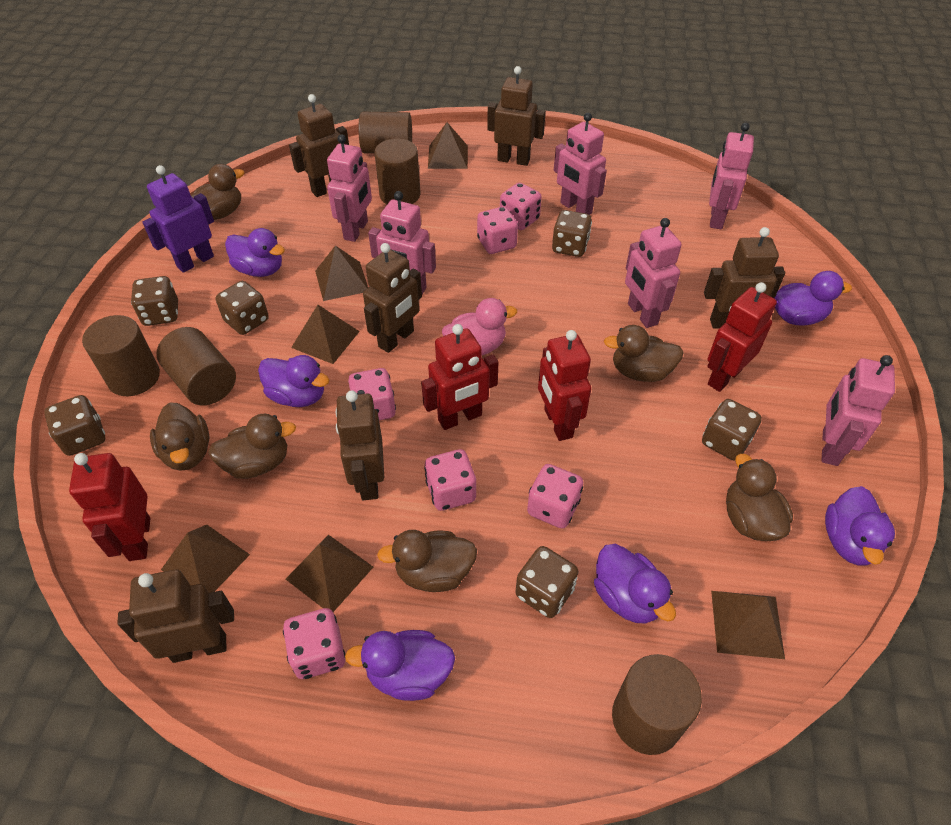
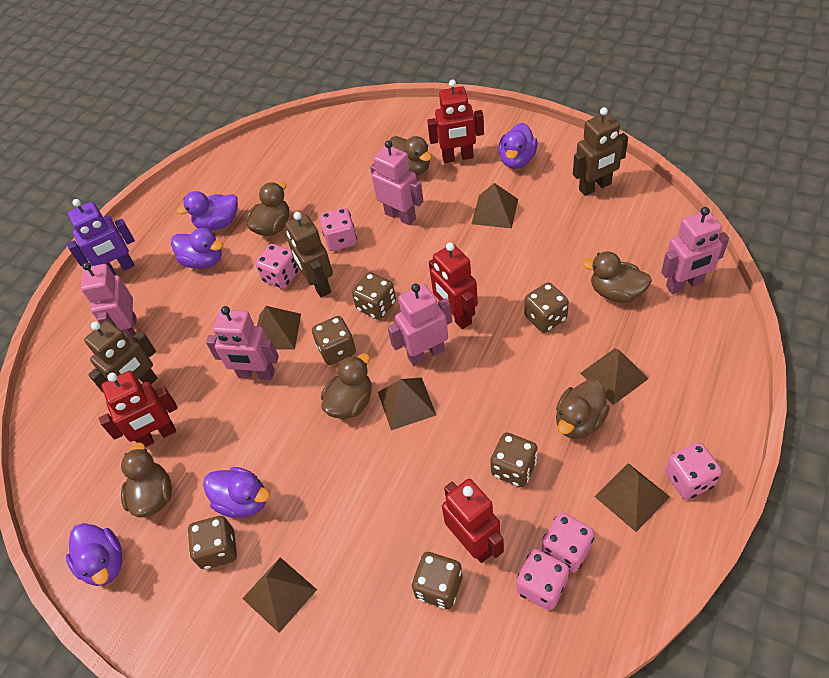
brown cylinder: [82,315,160,396] [156,327,236,405] [358,112,412,154] [374,138,420,204] [612,654,702,755] = 5 -> none = 0
brown robot: [117,569,234,663] [289,94,349,197] [335,390,384,500] [363,243,422,353] [487,66,546,166] [704,227,785,329] = 6 -> [84,320,157,392] [285,212,333,297] [573,107,628,196] = 3
pink dice: [283,608,345,679] [348,368,396,420] [424,449,476,511] [477,207,518,254] [500,183,542,230] [527,464,583,529] = 6 -> [255,244,299,289] [320,208,357,251] [517,549,569,610] [542,512,595,573] [665,442,722,499] = 5
pink duck: [442,298,517,355] = 1 -> none = 0
pink robot: [327,134,372,242] [368,191,436,294] [554,113,607,215] [625,218,682,328] [709,123,754,229] [822,355,895,466] = 6 -> [81,262,137,340] [206,306,279,380] [370,140,423,225] [388,283,452,366] [661,207,729,294] = 5
purple duck: [225,228,285,277] [258,355,329,407] [345,630,455,701] [594,544,676,624] [774,271,852,326] [825,486,895,566] = 6 -> [66,523,122,586] [171,228,223,269] [176,191,238,231] [203,467,270,518] [498,123,538,169] = 5

